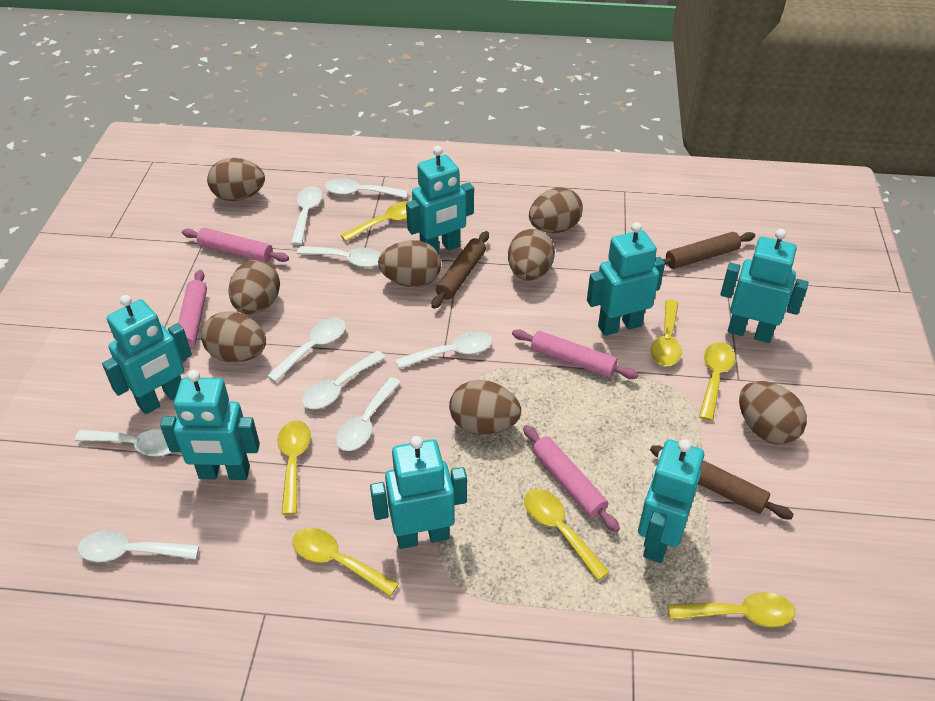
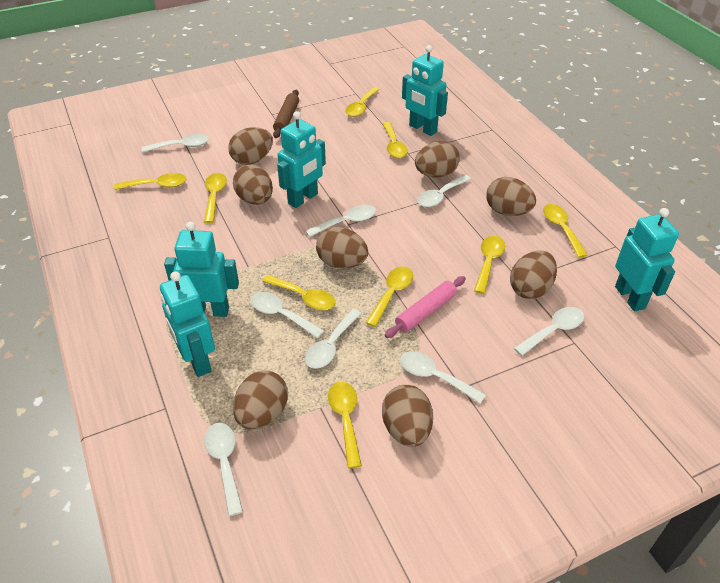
brown rolling pin: [431,231,489,309] [650,445,794,519] [662,232,755,269] = 3 -> [273,90,299,138] = 1
pink rolling pin: [178,270,207,363] [182,228,289,262] [512,329,638,379] [523,425,620,532] = 4 -> [385,276,466,338] = 1
turquoise robot: [102,295,192,414] [160,370,260,480] [370,436,467,549] [406,146,474,254] [587,222,665,336] [638,439,704,563] [720,229,808,343] = 7 -> [160,271,215,377] [164,222,239,317] [277,111,326,208] [402,45,448,136] [615,208,679,311] = 5
white spoon: [74,429,171,456] [78,531,199,562] [267,318,346,382] [290,186,323,245] [296,246,381,268] [302,351,386,409] [325,178,408,198] [336,377,401,451] [396,331,492,369] = 9 -> [142,134,209,153] [204,423,243,516] [251,292,324,338] [305,309,362,369] [306,205,376,237] [400,351,486,404] [417,175,471,207] [514,307,585,356] = 8
yellow spoon: [278,420,311,515] [292,528,399,596] [341,201,410,242] [524,489,610,581] [651,300,682,366] [668,592,795,627] [699,342,735,421] = 7 -> [114,173,187,190] [204,173,227,223] [262,275,335,310] [328,381,362,468] [345,87,380,117] [365,267,413,327] [383,122,408,158] [474,236,505,294] [543,204,587,258] = 9

